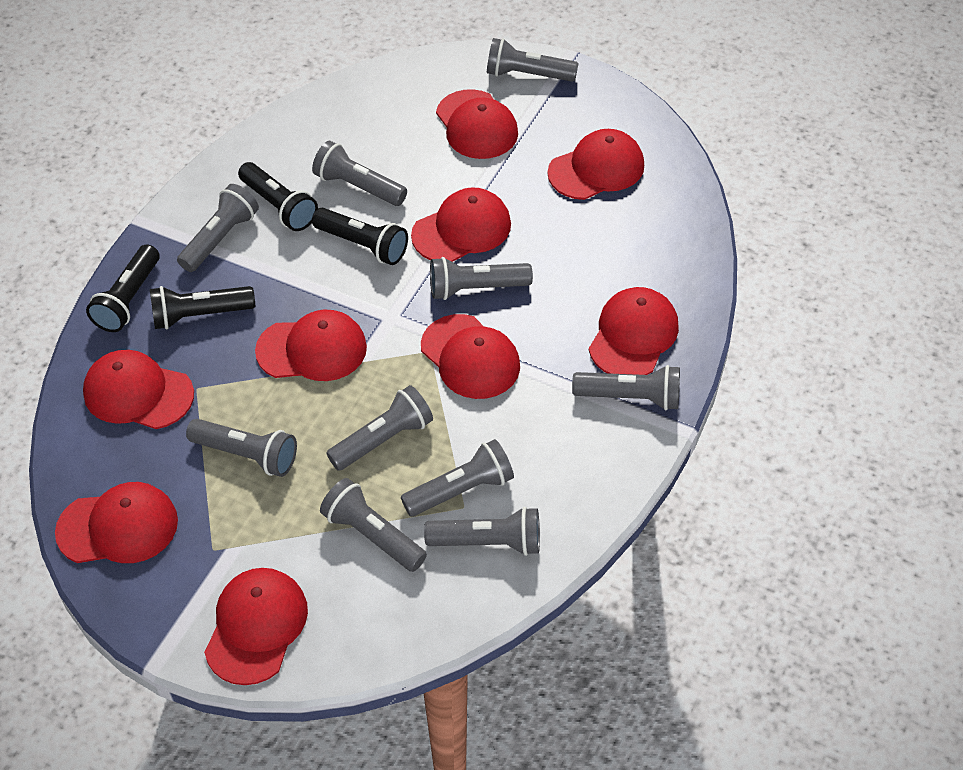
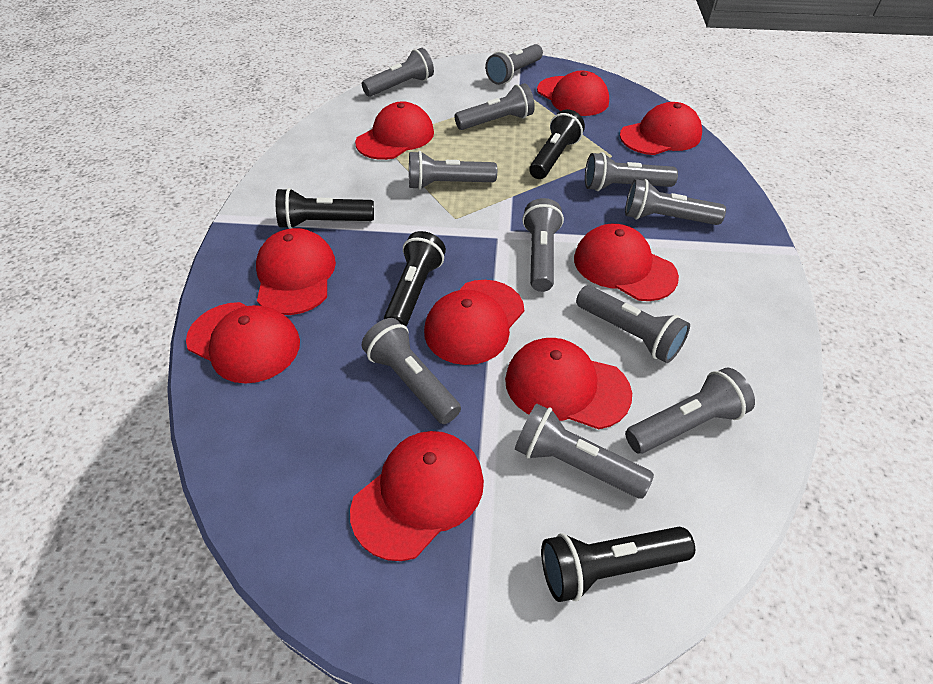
grey flashlight: [177,184,259,272] [186,419,297,477] [312,141,407,206] [320,478,427,572] [326,385,433,471] [401,439,514,517] [424,507,540,556] [430,257,533,300] [487,38,579,82] [572,365,680,410] = 10 -> [362,48,434,97] [362,318,461,424] [409,151,497,190] [455,83,535,130] [485,44,543,85] [515,403,654,499] [522,198,564,292] [576,285,690,363] [585,152,678,191] [625,179,726,225] [625,368,755,454] = 11

